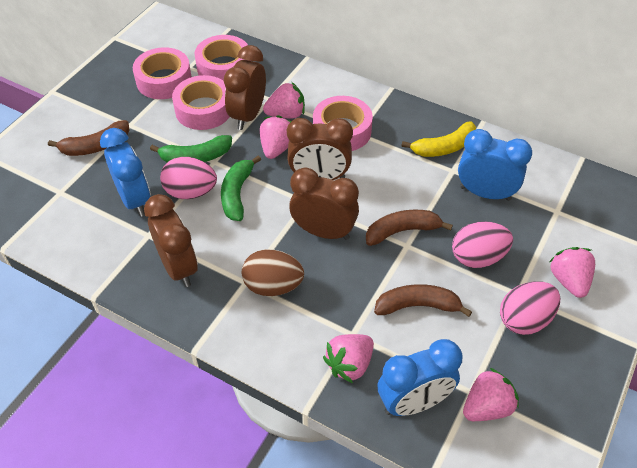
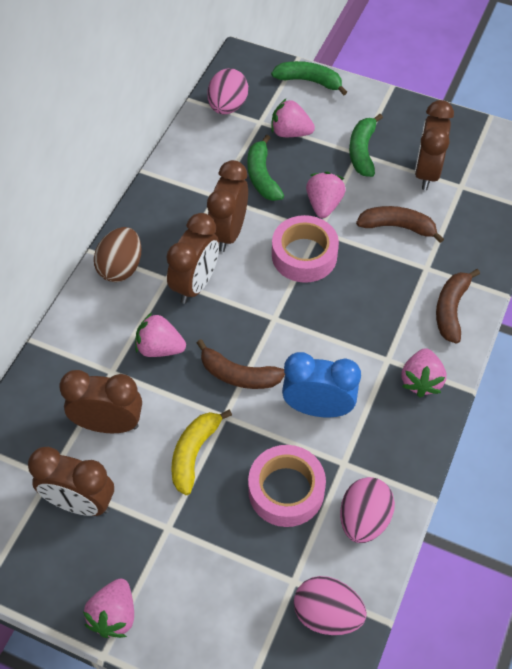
blue clock: [100,128,151,217] [378,339,462,416] [458,129,532,201] = 3 -> [282,352,361,417] = 1
brown clock: [144,194,198,287] [224,45,266,130] [287,118,353,180] [289,168,359,240] = 4 -> [28,447,114,516] [59,370,142,433] [166,213,219,304] [207,160,248,252] [415,100,454,190] = 5
green banana: [150,135,232,162] [221,155,261,221] = 2 -> [247,135,284,201] [271,61,347,95] [349,114,383,177] = 3
pink tape: [133,47,192,99] [172,75,230,130] [194,35,248,81] [313,96,373,151] = 4 -> [248,445,326,527] [272,215,339,283] = 2

